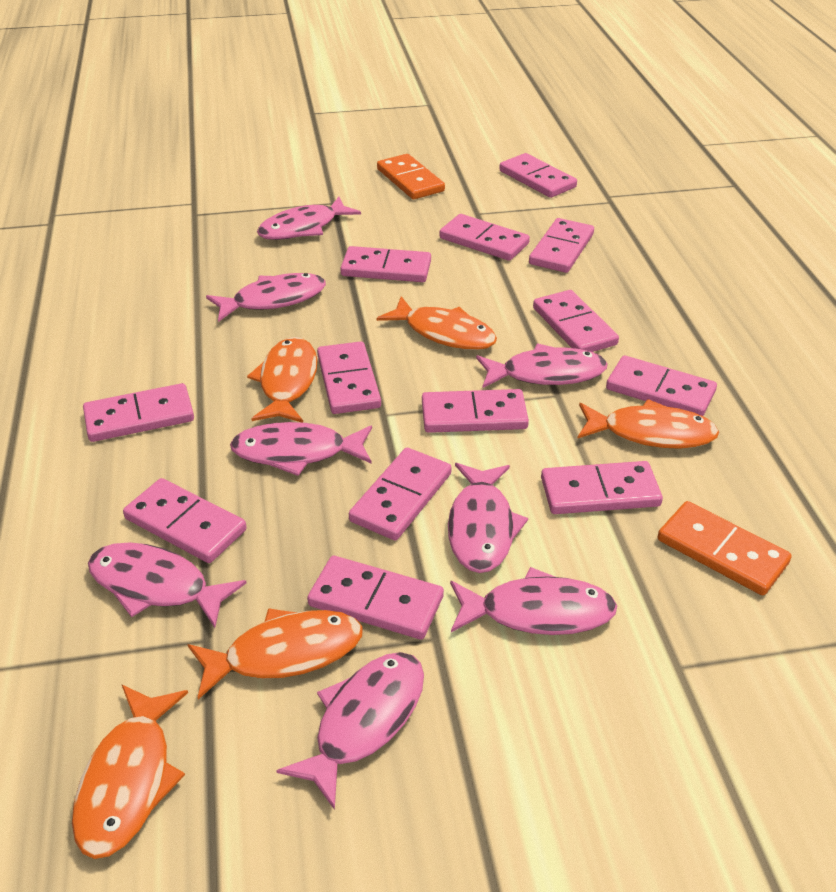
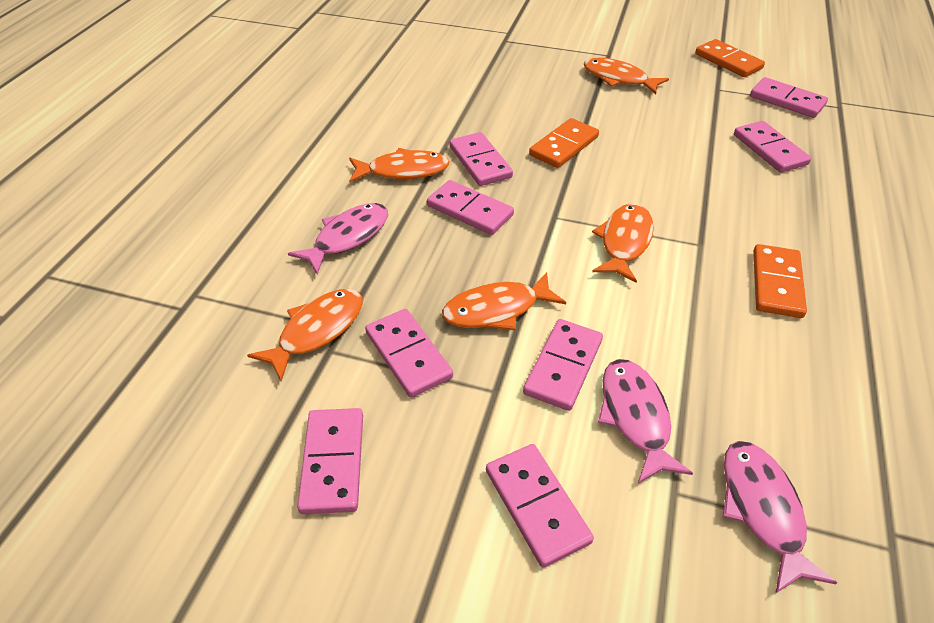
orange domino: [377,154,445,199] [658,501,792,595] = 2 -> [529,118,599,168] [695,39,765,77] [753,244,807,318] = 3
pink domino: [83,383,194,442] [123,478,247,563] [307,556,444,639] [317,341,381,414] [340,246,431,282] [349,448,452,540] [422,389,529,433] [439,214,530,261] [499,153,577,198] [529,218,594,273] [533,290,619,352] [541,461,663,514] [606,355,717,416] = 13 -> [297,408,363,514] [365,309,453,398] [427,180,514,235] [450,132,513,186] [486,444,594,568] [523,319,603,411] [734,121,811,173] [750,77,828,118] = 8
pink fish: [88,542,246,628] [206,273,326,322] [230,422,372,476] [257,197,361,240] [276,652,424,810] [448,463,528,573] [450,567,617,635] [476,344,608,388] = 8 -> [288,203,388,275] [598,359,693,483] [723,441,837,594] = 3

